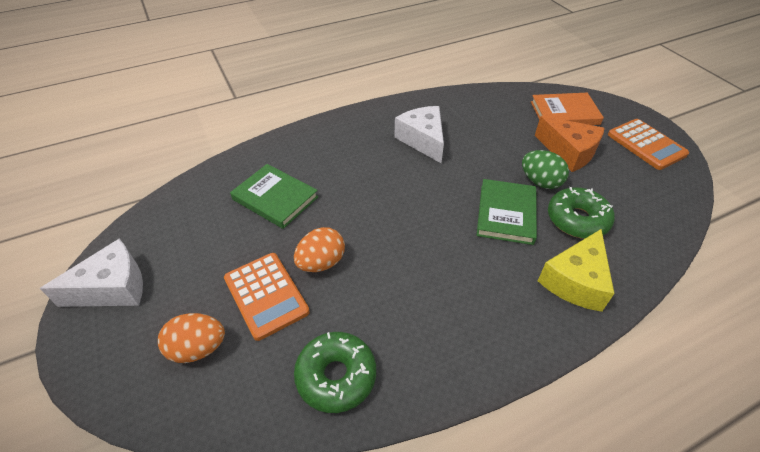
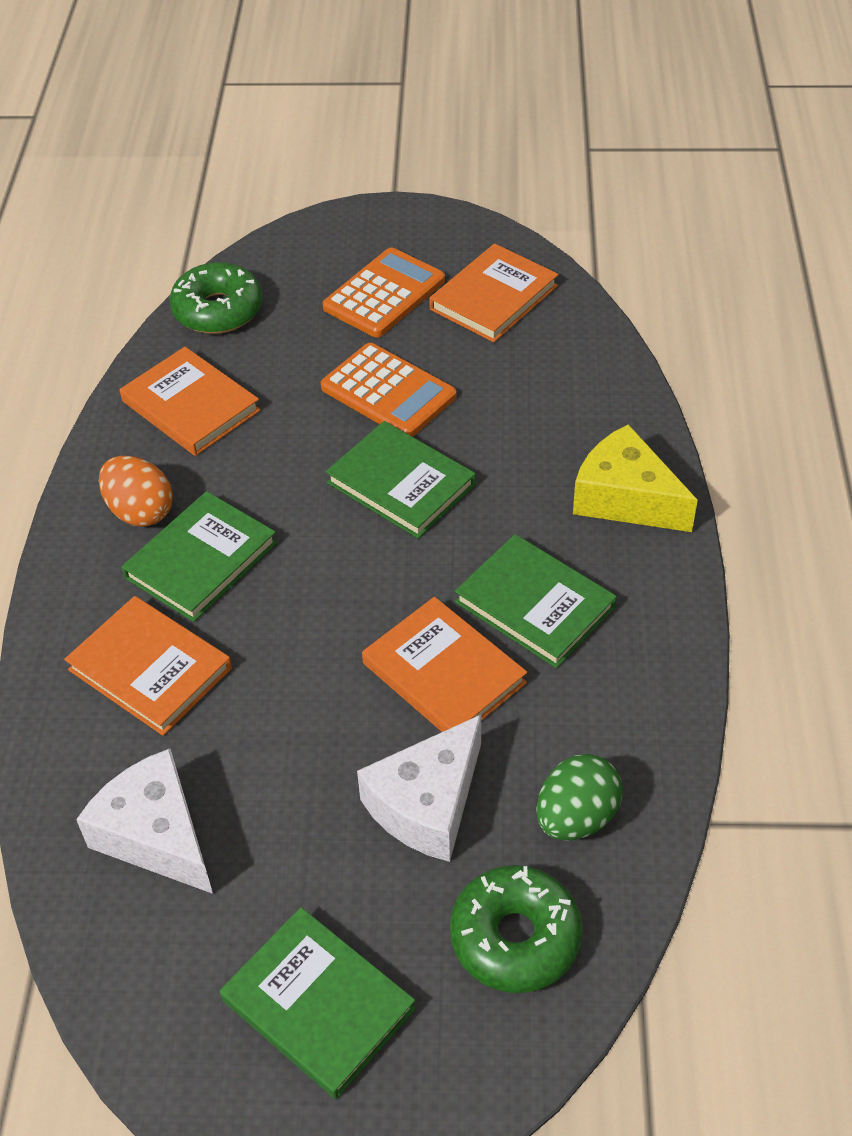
green book: [230,164,318,229] [477,179,537,245] = 2 -> [121,491,277,622] [220,907,416,1099] [326,421,476,539] [455,534,617,668] = 4
orange book: [531,93,604,125] = 1 -> [64,596,232,736] [120,347,260,456] [362,597,527,732] [429,244,559,342] = 4
orange cheese: [535,116,605,172] = 1 -> none = 0
orange egg: [158,313,225,363] [294,227,345,272] = 2 -> [99,456,173,527] = 1

